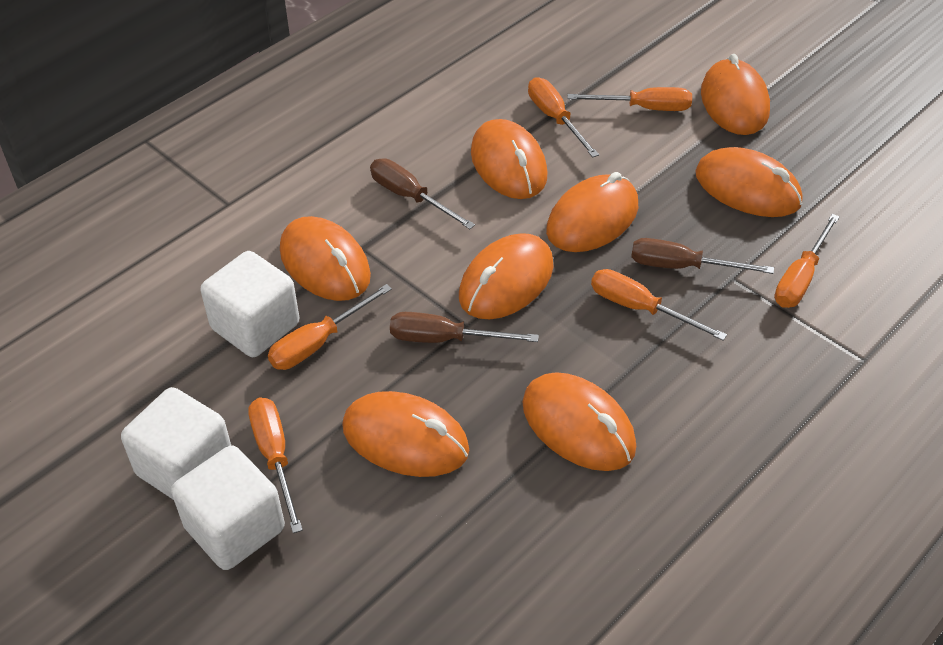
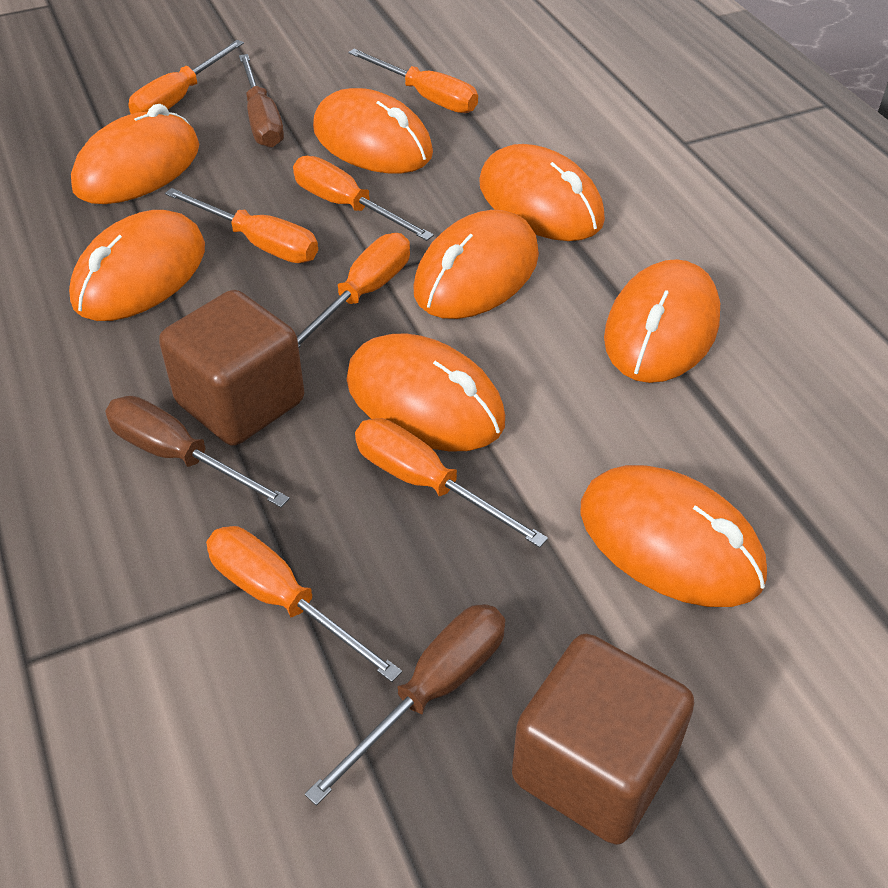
brown cube: none = 0 -> [159,290,304,446] [512,633,695,845] = 2
orange screwdriver: [248,398,303,533] [268,284,392,370] [528,77,599,157] [567,87,692,111] [591,269,727,341] [774,214,840,308] = 6 -> [128,40,244,114] [165,188,318,263] [206,526,402,682] [293,156,434,241] [297,233,410,347] [348,49,478,113] [355,418,548,548] = 7
white cube: [121,387,231,500] [171,446,285,570] [201,251,300,357] = 3 -> none = 0

